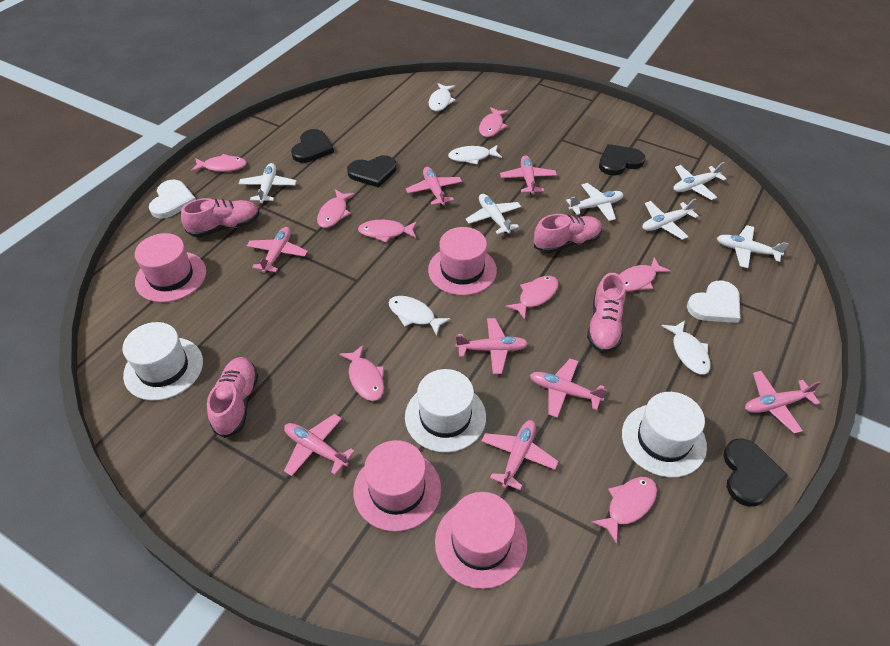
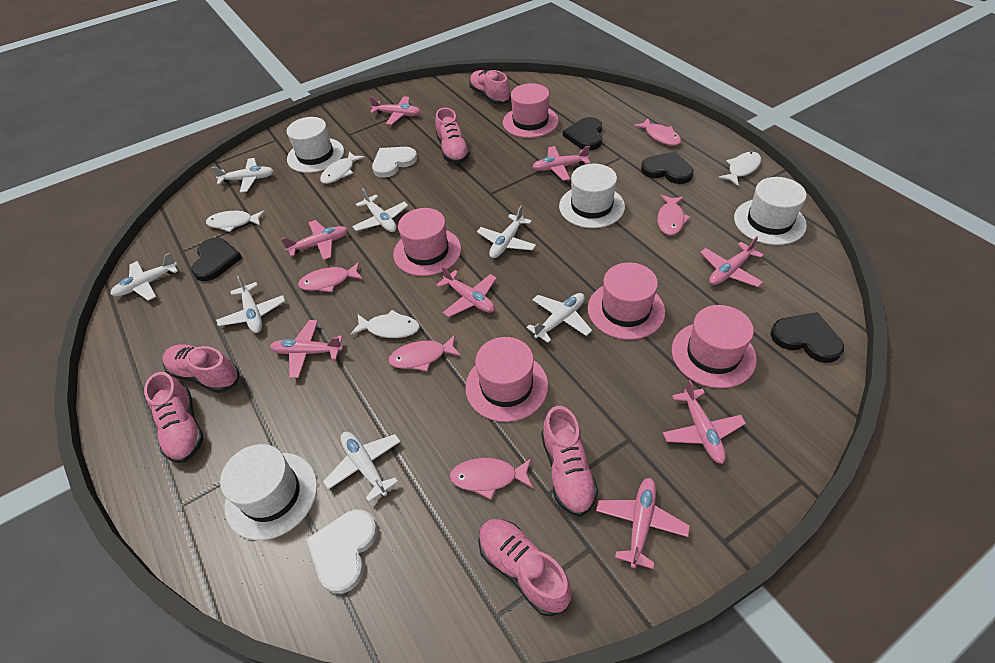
pink fish: [191,154,247,172] [317,189,355,228] [339,345,384,401] [358,220,417,243] [479,107,508,137] [505,276,559,320] [591,477,657,544] [619,257,671,292] = 8 -> [298,262,363,292] [388,335,461,371] [450,458,533,500] [634,118,681,146] [657,195,691,235] = 5
pink hat: [135,233,206,302] [353,440,441,532] [428,227,497,296] [435,492,527,589] = 4 -> [393,208,461,276] [465,337,548,422] [503,83,559,138] [588,262,665,340] [672,305,757,388] = 5
pink shoe: [181,198,260,237] [207,357,258,438] [534,214,602,253] [587,273,626,353] = 4 -> [144,372,204,463] [162,344,240,393] [435,107,470,164] [469,70,511,105] [478,519,572,617] [541,406,598,517] = 6
white hat: [122,322,203,401] [405,369,486,453] [622,392,707,478] = 3 -> [220,444,317,540] [286,117,344,173] [559,164,625,228] [734,177,807,245] = 4
white plane: [239,163,296,203] [466,194,521,234] [566,183,623,221] [642,198,698,240] [673,162,727,200] [717,225,789,268] = 6 -> [110,253,178,301] [211,158,274,193] [216,275,285,333] [323,432,401,502] [352,188,408,232] [477,206,536,258] [526,293,592,343] = 7

